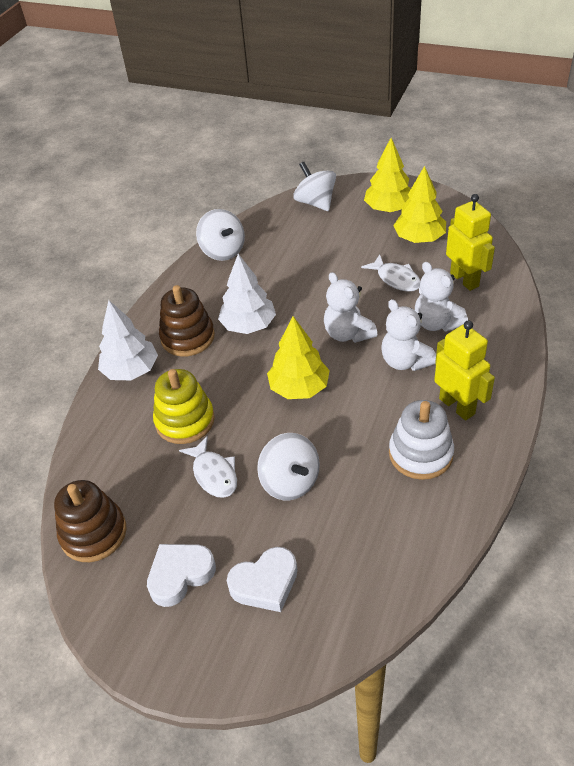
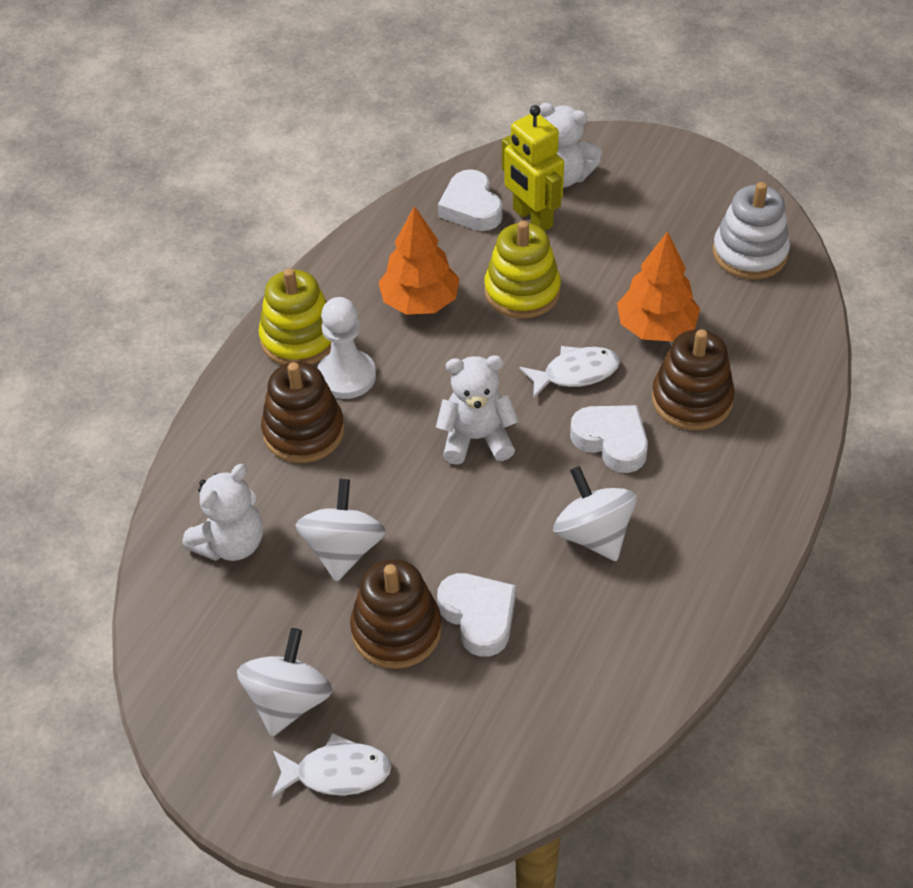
brown stacking toy: [54,480,127,562] [159,285,215,357] = 2 -> [261,362,344,463] [350,559,442,669] [652,329,735,430] = 3
orange tree: none = 0 -> [378,206,460,315] [617,231,700,342] = 2
white heart: [147,544,216,607] [227,547,297,612] = 2 -> [437,573,516,657] [438,169,503,231] [570,405,648,473] = 3
white pawn: none = 0 -> [318,297,376,399] = 1
white tree: [98,300,158,380] [218,254,276,334] = 2 -> none = 0
yellow robot: [434,320,495,420] [446,194,495,291] = 2 -> [502,105,564,231] = 1
yellow stacking toy: [153,369,215,444] = 1 -> [258,268,331,365] [484,220,561,319] = 2
yellow tree: [267,316,330,399] [364,138,411,212] [393,166,446,243] = 3 -> none = 0

